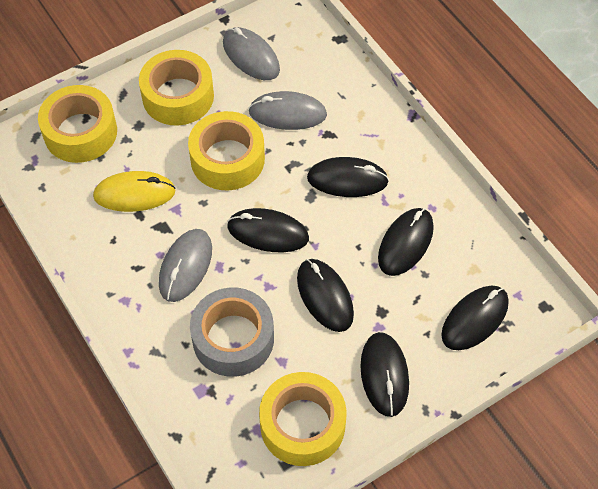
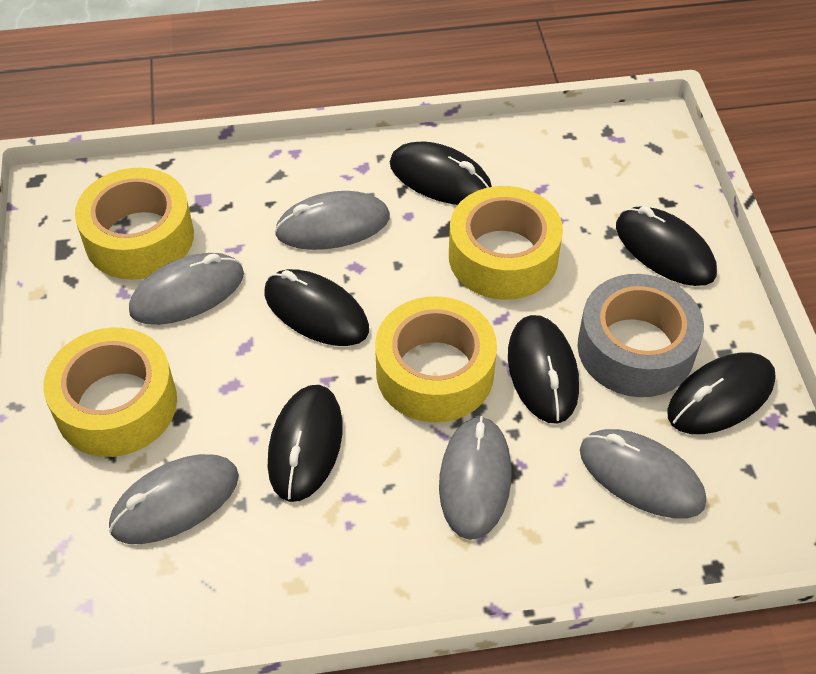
grey mouse: [159,229,212,302] [223,27,280,80] [248,91,327,130] = 3 -> [109,454,239,544] [129,253,244,325] [275,191,390,250] [439,416,511,540] [580,429,706,518] = 5
yellow mouse: [93,171,176,212] = 1 -> none = 0

